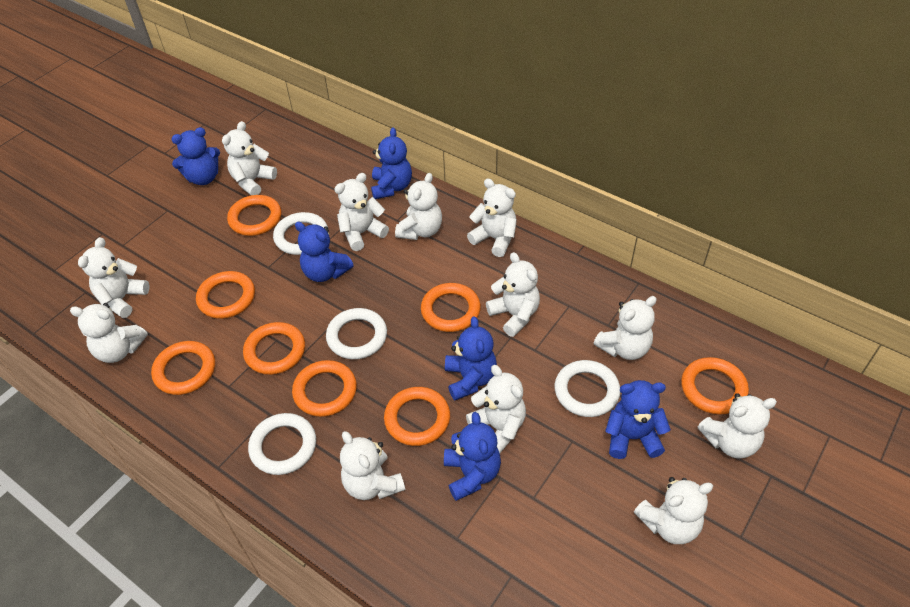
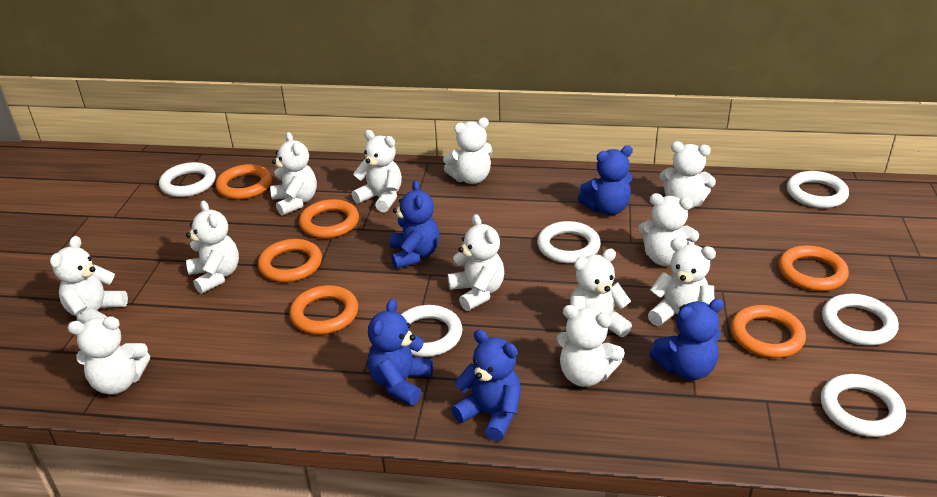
blue teddy bear: [171,127,220,185] [295,222,354,282] [371,127,412,199] [444,412,501,501] [445,316,497,400] [605,380,671,459] = 6 -> [368,299,433,406] [390,180,439,269] [451,329,521,441] [578,145,633,215] [649,299,724,380] = 5
orange ring: [151,341,215,395] [196,271,255,319] [227,195,281,236] [243,322,305,375] [292,360,357,417] [384,387,450,446] [421,283,481,332] [681,357,749,415] = 8 -> [216,164,272,199] [258,239,322,282] [289,285,358,335] [299,199,359,238] [731,305,806,358] [778,245,849,291] = 6
white ring: [248,413,316,475] [273,212,328,255] [326,308,387,359] [555,360,620,417] = 4 -> [159,162,216,197] [401,305,463,357] [537,221,601,263] [787,171,849,208] [821,374,906,437] [822,294,899,346] = 6

